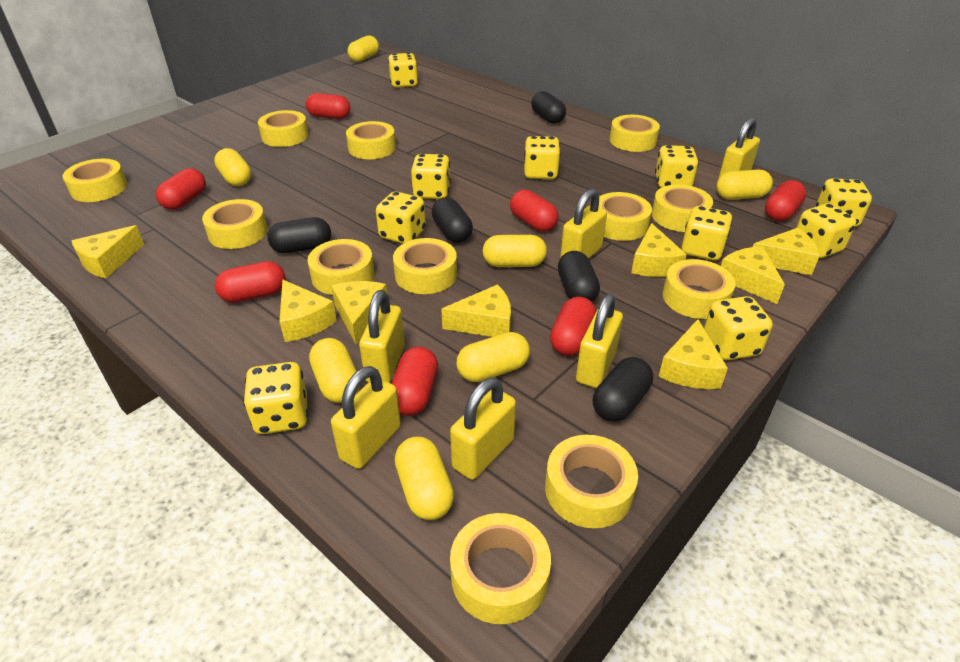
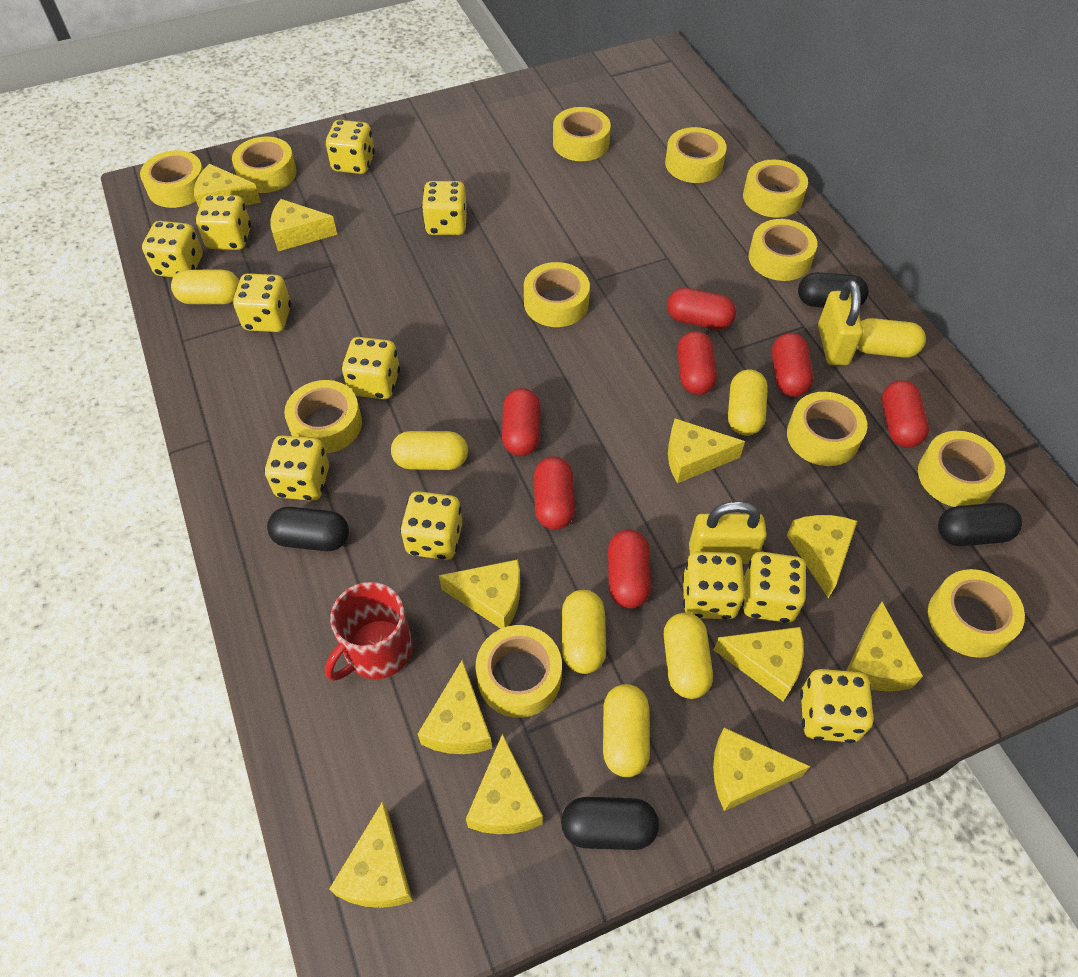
black capsule: [267,217,331,253] [432,197,473,243] [531,91,566,124] [558,251,600,302] [593,357,653,422] = 5 -> [267,507,349,551] [561,797,659,850] [798,272,869,308] [938,502,1022,546] = 4
red mug: none = 0 -> [325,582,413,681] = 1
yellow cheese: [72,225,144,278] [280,279,337,342] [331,281,387,344] [441,284,511,337] [631,223,687,277] [658,319,728,389] [721,246,785,304] [753,228,820,275] = 8 -> [194,164,261,207] [271,199,337,251] [329,801,413,908] [418,660,492,754] [439,559,520,629] [466,733,543,834] [668,418,745,483] [713,727,810,811] [714,627,804,701] [787,515,857,598] [846,602,923,691] = 11
yellow dice: [243,362,308,434] [376,191,426,244] [388,53,418,88] [411,154,451,199] [524,136,561,179] [655,145,699,188] [682,206,733,260] [704,296,773,360] [796,203,856,258] [816,178,872,227] = 10 -> [142,221,203,277] [196,195,251,250] [233,273,291,332] [264,435,329,501] [326,120,375,174] [342,337,400,399] [400,491,462,560] [422,181,468,235] [682,551,745,619] [742,552,807,623] [800,669,874,743] = 11
yellow padlock: [331,366,401,469] [359,290,405,383] [450,377,516,480] [560,189,607,258] [576,294,623,388] [718,118,760,179] = 6 -> [689,501,767,564] [818,280,863,365] = 2

